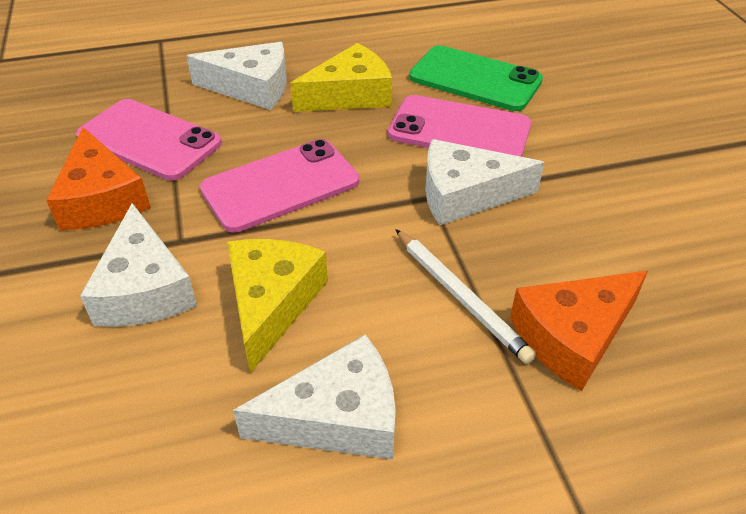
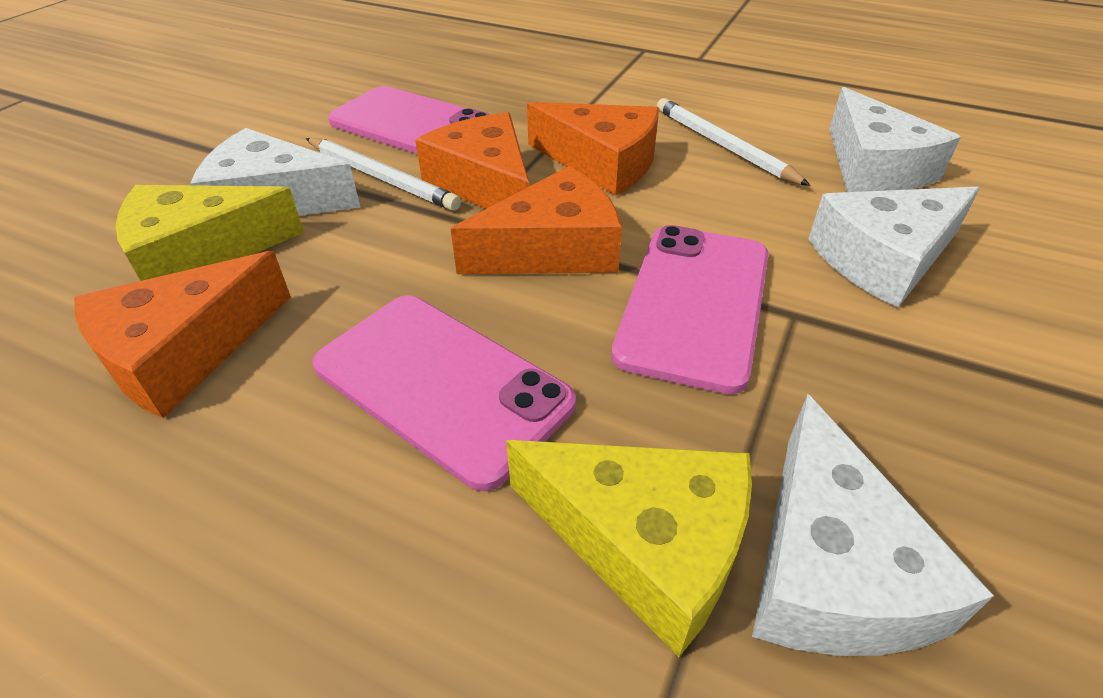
green phone: [409,45,543,111] = 1 -> none = 0
orange cheese: [46,127,151,230] [510,271,648,391] = 2 -> [74,251,291,418] [415,113,529,209] [451,166,622,274] [527,102,659,196] = 4
white pencil: [395,229,536,364] = 1 -> [306,138,461,211] [657,98,811,186] = 2

